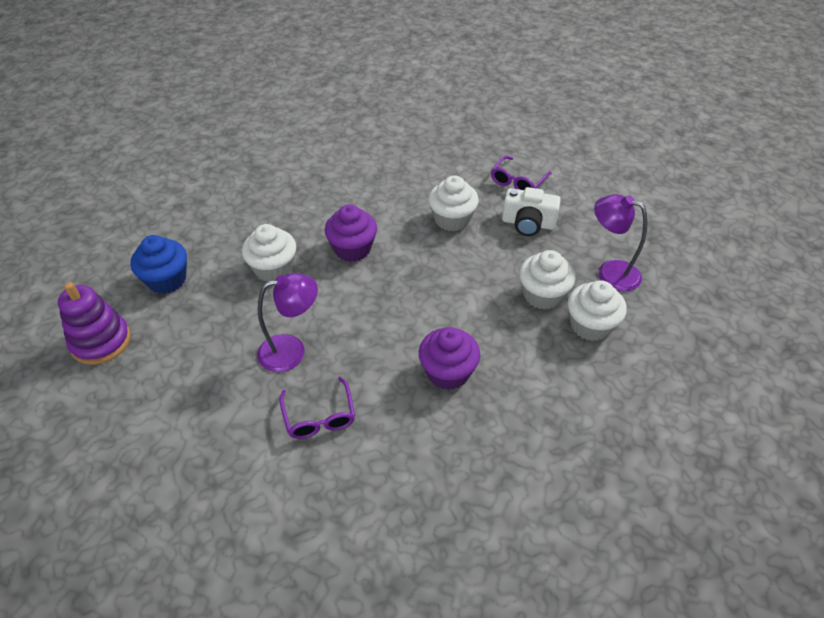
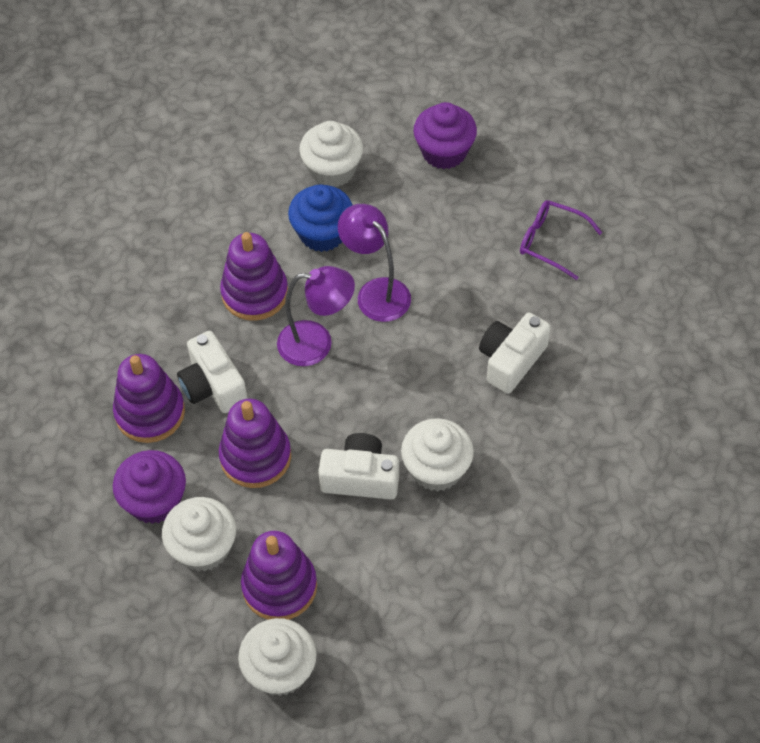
purple glasses: [280,377,355,439] [491,156,552,190] = 2 -> [520,200,602,280] = 1
purple stacking toy: [58,282,131,365] = 1 -> [113,354,185,443] [219,399,291,488] [220,232,288,321] [241,531,317,620] = 4
white camera: [502,187,561,236] = 1 -> [177,331,247,413] [318,433,399,500] [479,313,551,394] = 3

